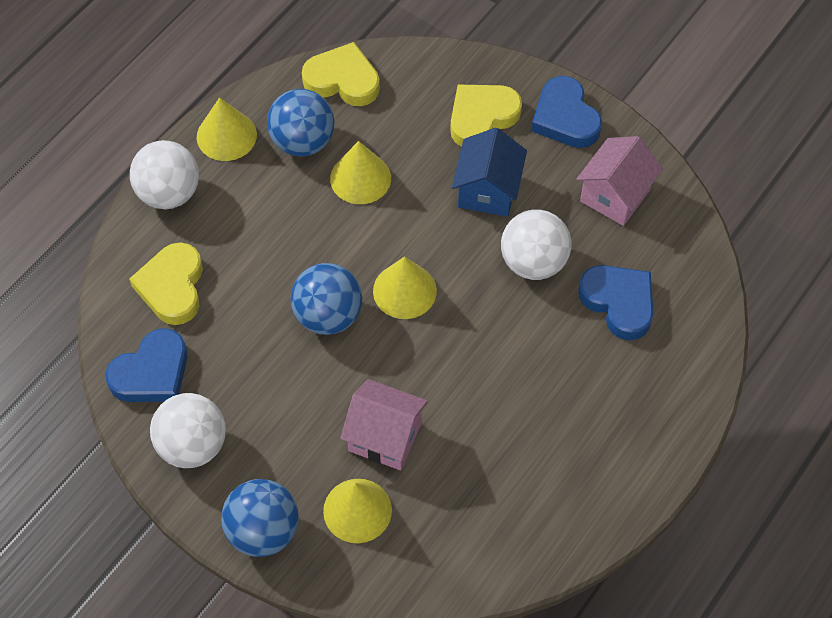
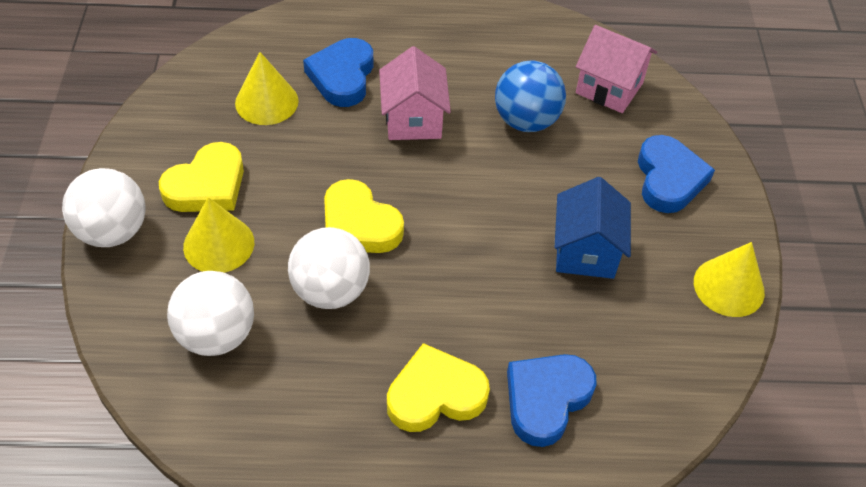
blue ball: [221,479,299,557] [267,89,334,157] [290,263,362,335] = 3 -> [495,60,566,132] = 1
yellow cone: [197,97,257,161] [323,479,392,543] [330,141,391,204] [373,256,437,319] = 4 -> [183,197,254,273] [235,52,299,125] [694,242,765,317] = 3

